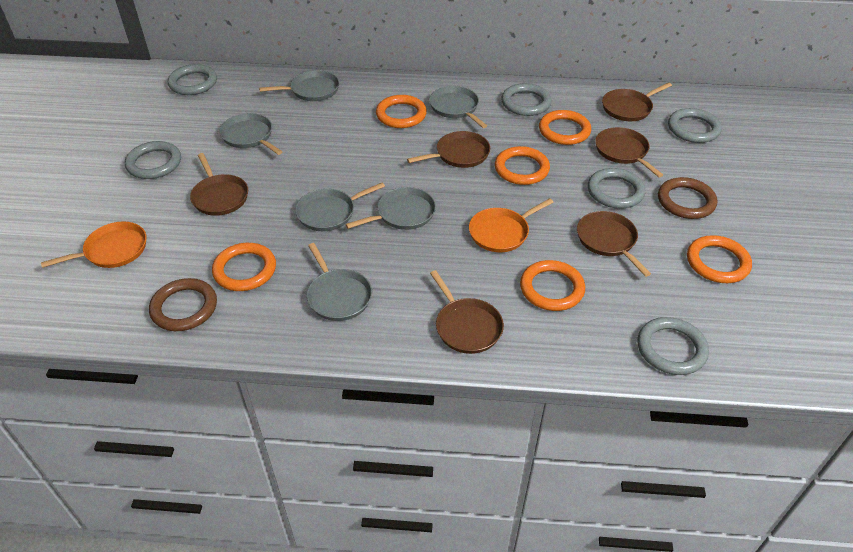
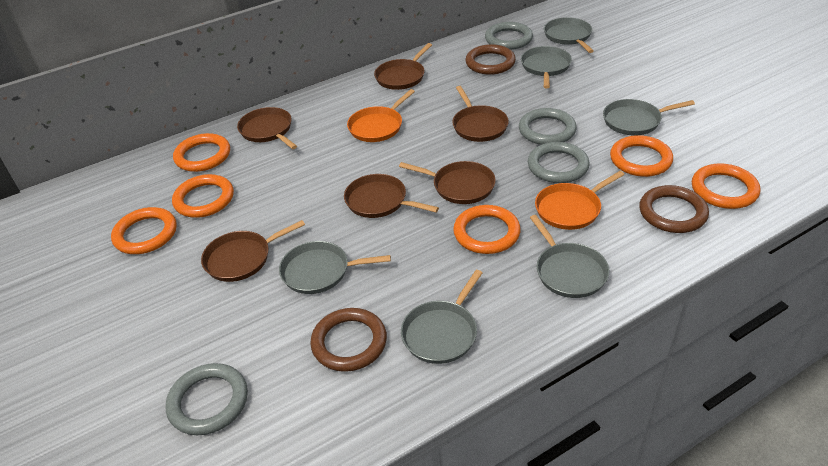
brown ring: [149,278,217,331] [658,177,717,219] = 2 -> [310,308,387,372] [465,44,516,75] [640,185,709,233] = 3
grey ring: [125,141,181,179] [168,64,217,95] [501,83,552,116] [588,168,646,209] [638,317,709,375] [668,108,722,143] = 6 -> [166,363,248,435] [485,22,533,50] [519,108,577,145] [528,142,589,183] = 4

